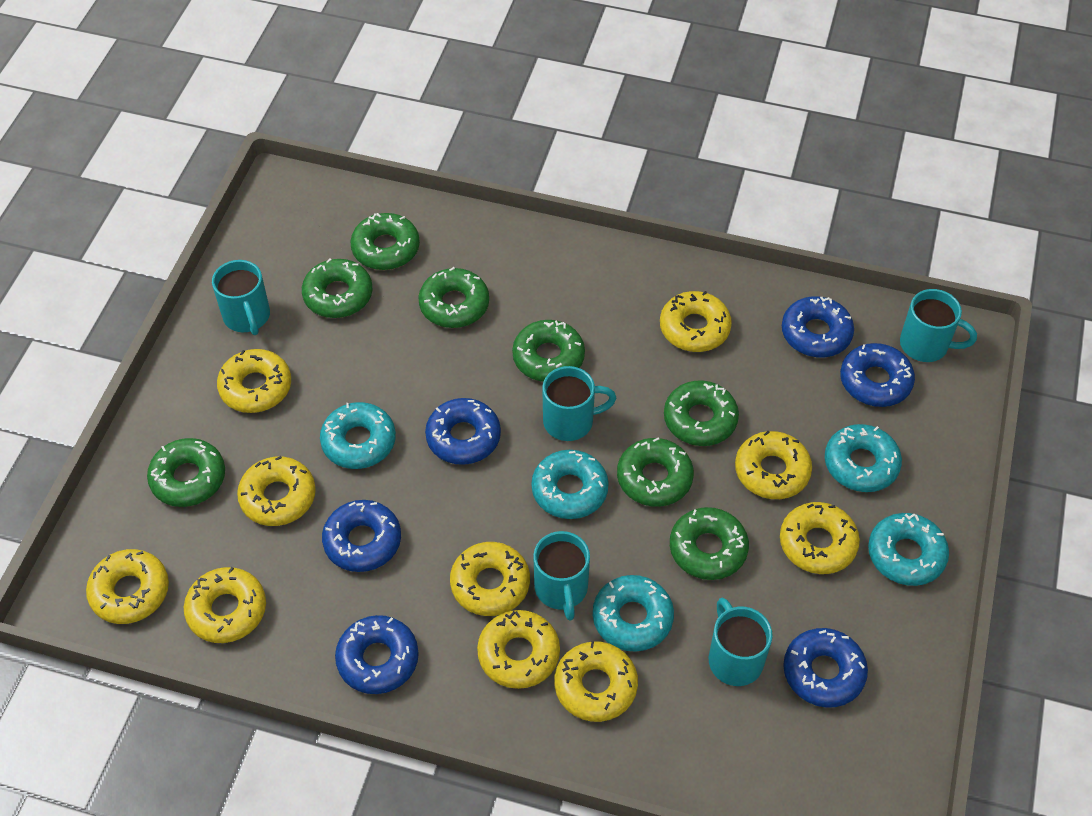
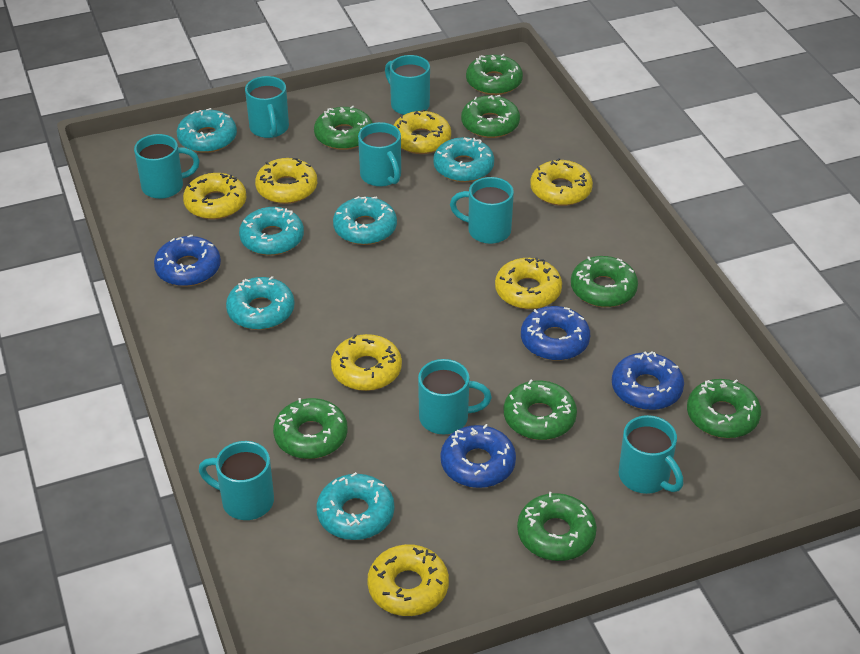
blue donut: [322,500,401,572] [335,615,419,694] [425,398,501,465] [782,296,854,357] [783,628,868,708] [840,343,915,407] = 6 -> [154,235,221,286] [440,424,516,488] [521,306,590,361] [612,352,684,410] = 4
turquoise donut: [320,402,396,469] [531,450,609,519] [593,575,674,652] [825,424,902,492] [868,513,949,586] = 5 -> [177,108,237,153] [226,276,295,330] [239,207,304,255] [316,472,394,540] [333,196,397,245] [433,137,494,182] = 6
turquoise mug: [212,260,270,335] [533,531,590,621] [542,366,616,441] [709,598,773,686] [900,289,977,362] = 5 -> [134,134,200,199] [199,441,274,520] [245,76,289,138] [358,122,401,187] [385,55,430,115] [418,359,492,434] [450,177,514,244] [619,415,683,494] = 8
yellow donut: [86,549,169,624] [184,567,266,643] [217,349,291,413] [237,456,316,526] [450,542,530,616] [477,610,560,689] [554,641,638,722] [660,291,732,352] [735,431,812,499] [780,502,860,574] = 10 -> [183,173,246,220] [255,158,317,204] [331,334,402,391] [367,544,449,616] [394,109,451,154] [495,258,562,309] [530,158,593,206] = 7

